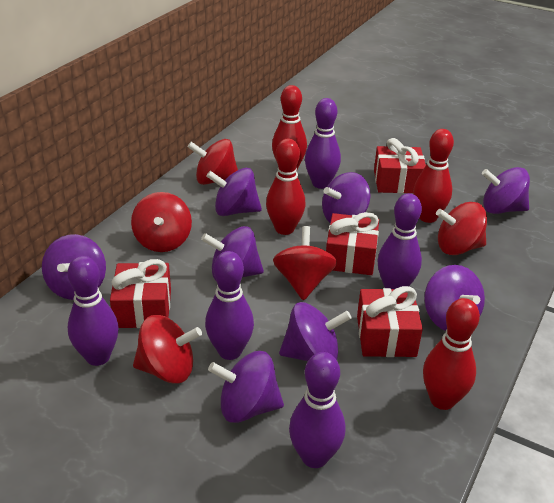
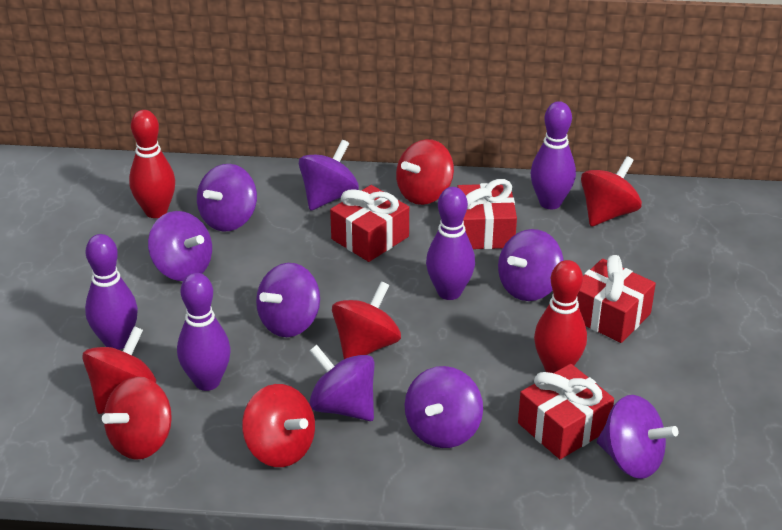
purple bowling pin: [68,256,119,366] [205,251,254,360] [289,352,345,468] [305,98,341,189] [377,193,422,289] = 5 -> [85,234,138,350] [177,273,231,391] [426,187,475,300] [530,101,576,209] = 4
red bowling pin: [266,139,305,235] [272,85,307,169] [413,129,454,223] [423,298,480,410] = 4 -> [129,110,175,218] [534,260,587,373] = 2
red spinning top: [131,192,192,252] [133,315,202,384] [188,139,238,185] [273,226,337,300] [436,202,487,255] = 5 -> [82,326,156,414] [102,376,172,460] [242,384,315,467] [332,281,401,359] [396,139,454,205] [581,156,642,226] = 6

